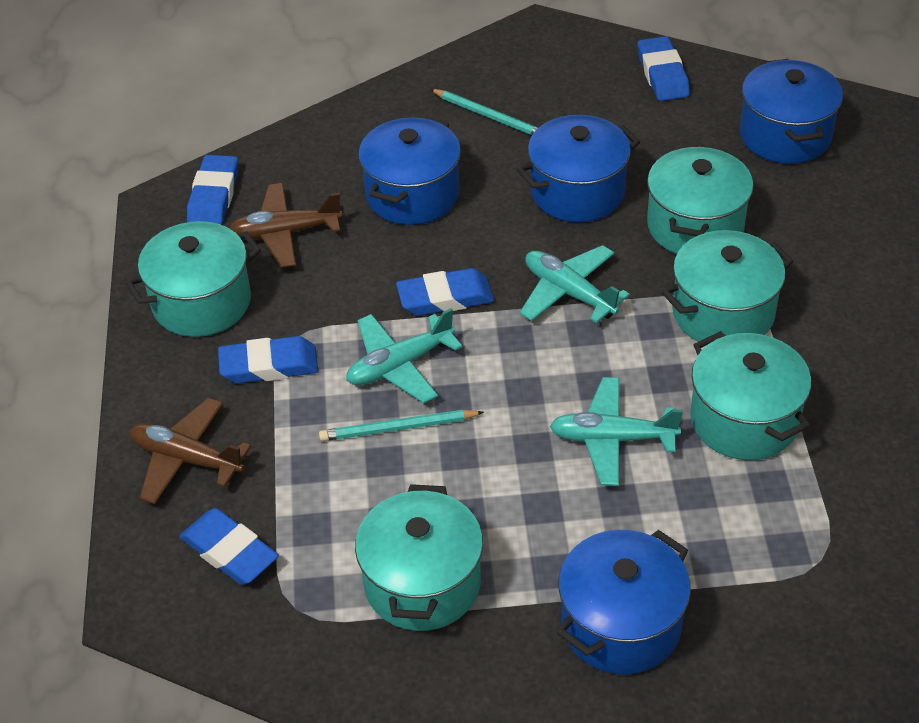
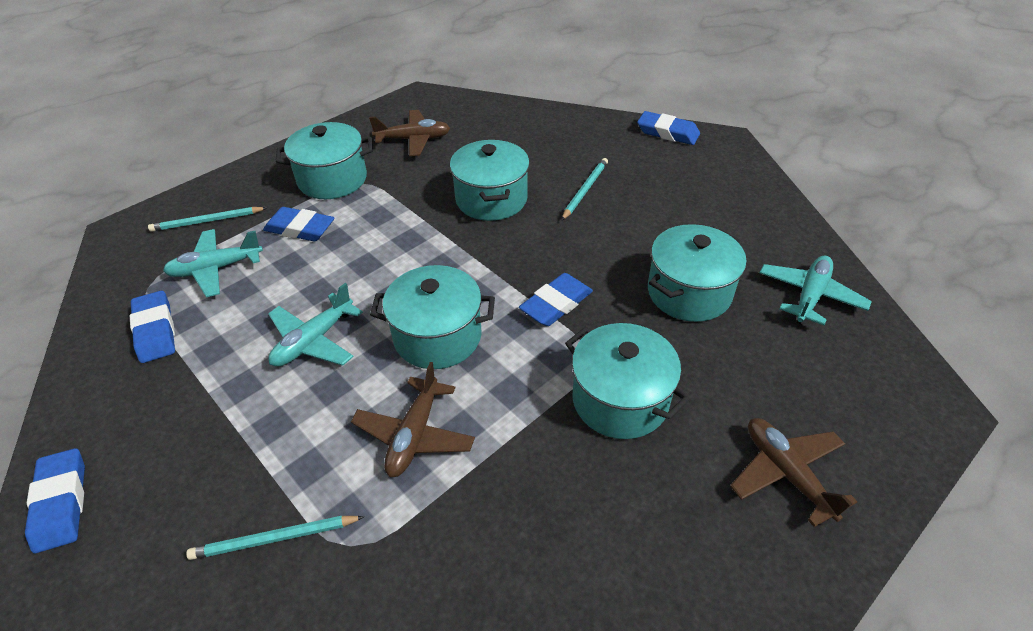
blue pot: [358,116,461,225] [517,115,640,222] [557,530,691,674] [740,59,843,164] = 4 -> none = 0
brown plane: [130,398,251,504] [229,183,343,268] = 2 -> [351,362,475,477] [369,110,450,156] [730,418,857,527] = 3
turquoise pencil: [319,410,484,441] [430,89,538,135] = 2 -> [148,207,267,232] [186,516,364,560] [561,158,608,221] = 3

